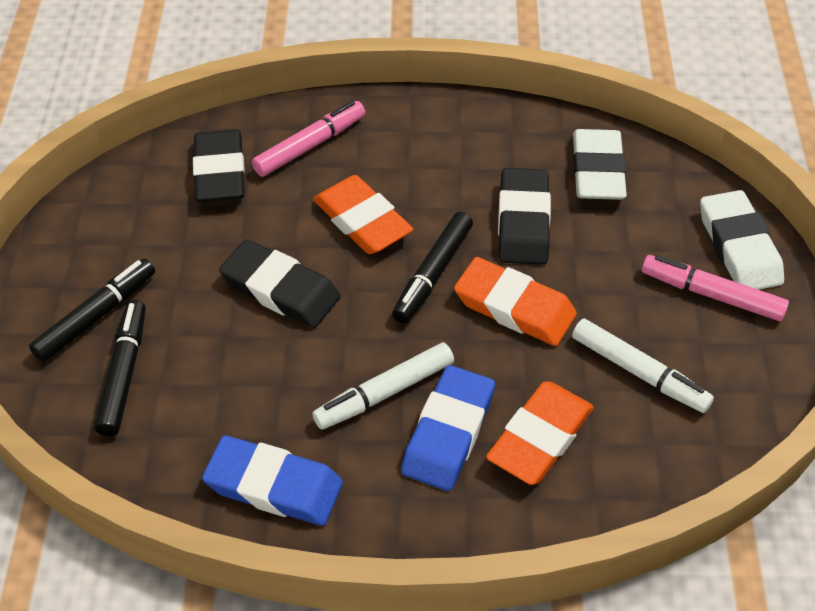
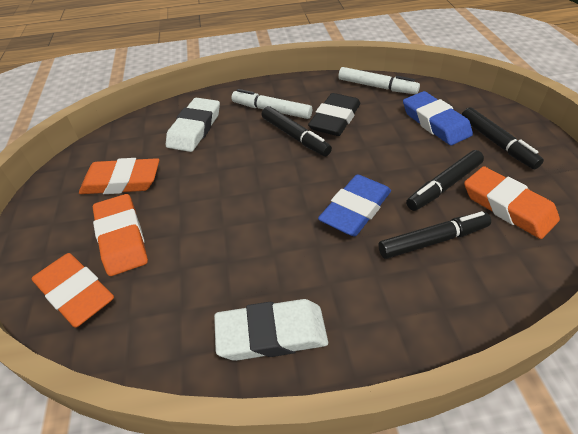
black eraser: [193,130,245,202] [219,239,340,328] [498,168,551,265] = 3 -> [308,93,360,136] = 1
black marker: [29,258,155,362] [94,300,146,436] [392,212,473,324] = 3 -> [262,106,332,156] [378,211,491,259] [406,150,484,211] [462,107,544,169] = 4
orange eraser: [313,175,413,254] [454,257,577,346] [486,381,594,485] = 3 -> [32,253,114,328] [79,158,159,194] [93,194,148,276] [464,166,560,239] = 4
pink marker: [252,101,365,177] [642,255,789,321] = 2 -> none = 0

